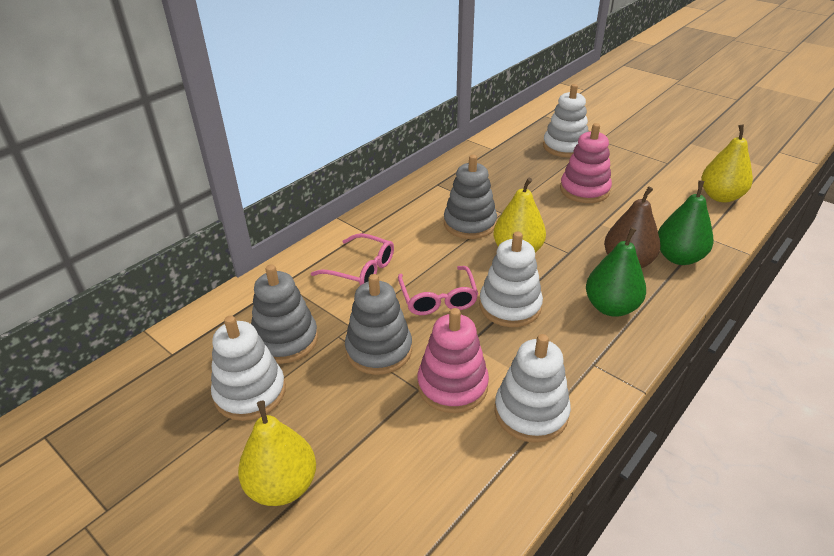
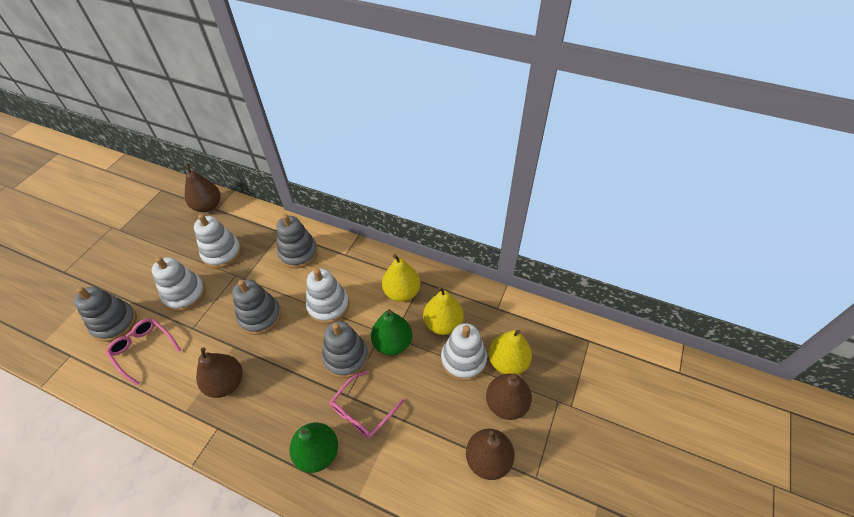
brown pear: [604,186,660,268] = 1 -> [185,163,221,212] [196,348,243,398] [466,429,515,480] [486,374,532,420] = 4
grey stacking toy: [251,264,318,364] [345,274,412,375] [444,155,497,239] = 3 -> [74,286,137,342] [232,279,281,335] [276,214,318,269] [322,321,369,378] = 4
pink stacking toy: [417,308,489,413] [560,123,612,203] = 2 -> none = 0

